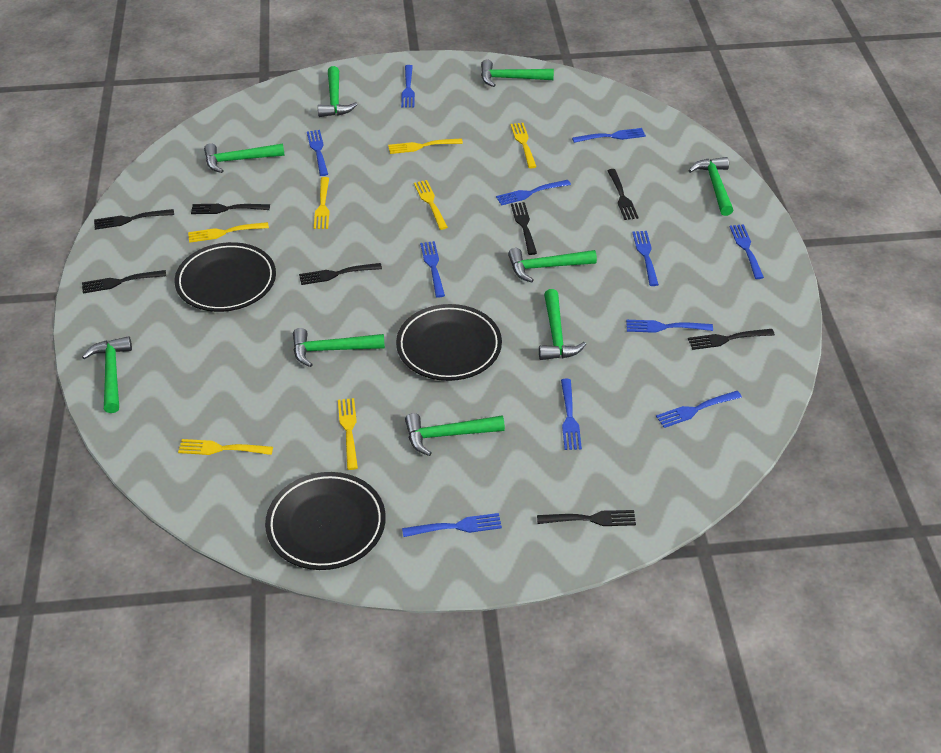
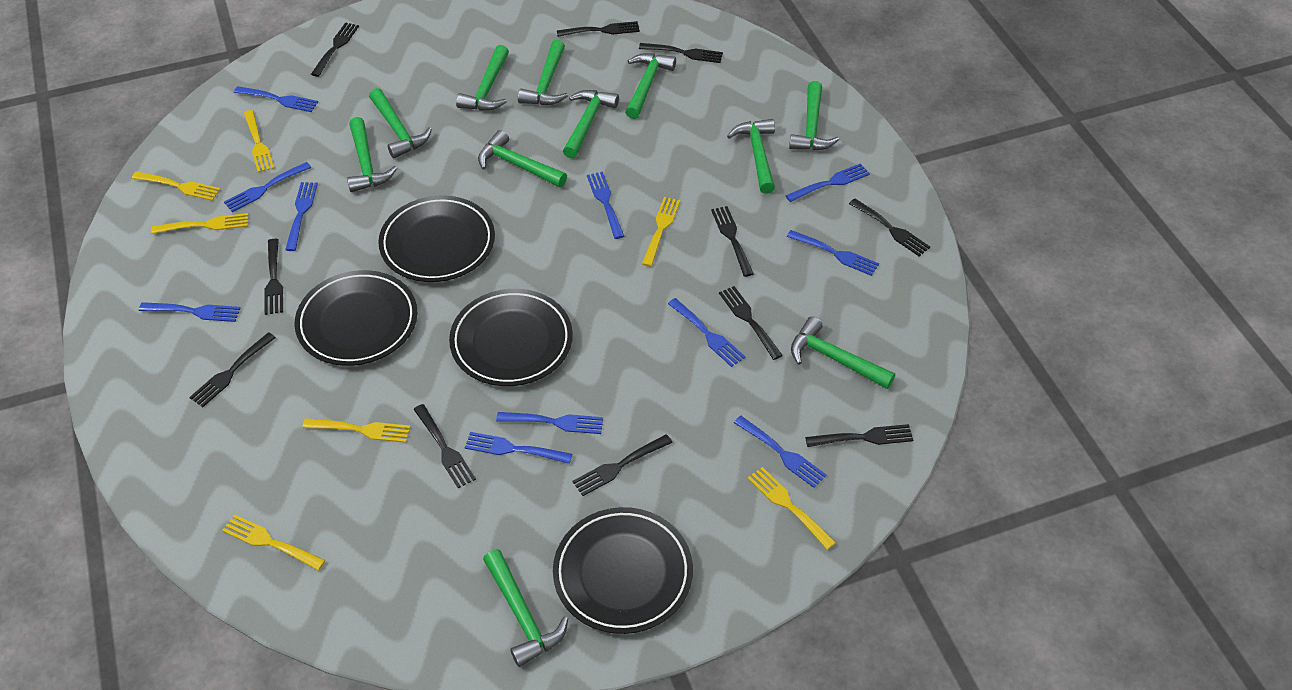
black fork: [82,270,166,293] [94,209,174,230] [191,204,270,214] [299,263,382,285] [511,202,537,255] [537,510,636,526] [607,169,639,220] [688,329,775,350] = 8 -> [189,332,276,407] [264,239,283,315] [311,22,359,77] [413,404,476,488] [557,21,640,37] [572,434,673,496] [639,43,723,63] [711,206,754,277] [719,286,783,360] [805,424,913,447] [849,199,930,257] = 11
black plate: [175,242,276,312] [265,472,386,570] [396,304,502,381] = 3 -> [295,270,417,366] [378,195,495,282] [449,289,573,386] [553,507,693,634] = 4
green hammer: [82,336,132,413] [204,143,285,173] [293,328,385,367] [318,66,358,117] [405,413,505,456] [481,60,554,87] [508,248,597,282] [539,289,586,360] [688,157,733,216] = 9 -> [347,117,397,192] [369,88,432,158] [456,45,509,111] [478,130,567,187] [483,549,568,667] [518,40,568,105] [563,90,619,159] [625,53,676,119] [727,119,775,194] [789,81,840,151] [791,316,895,389] = 11

